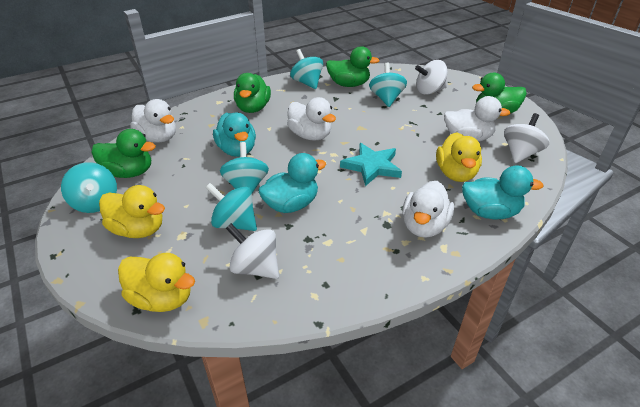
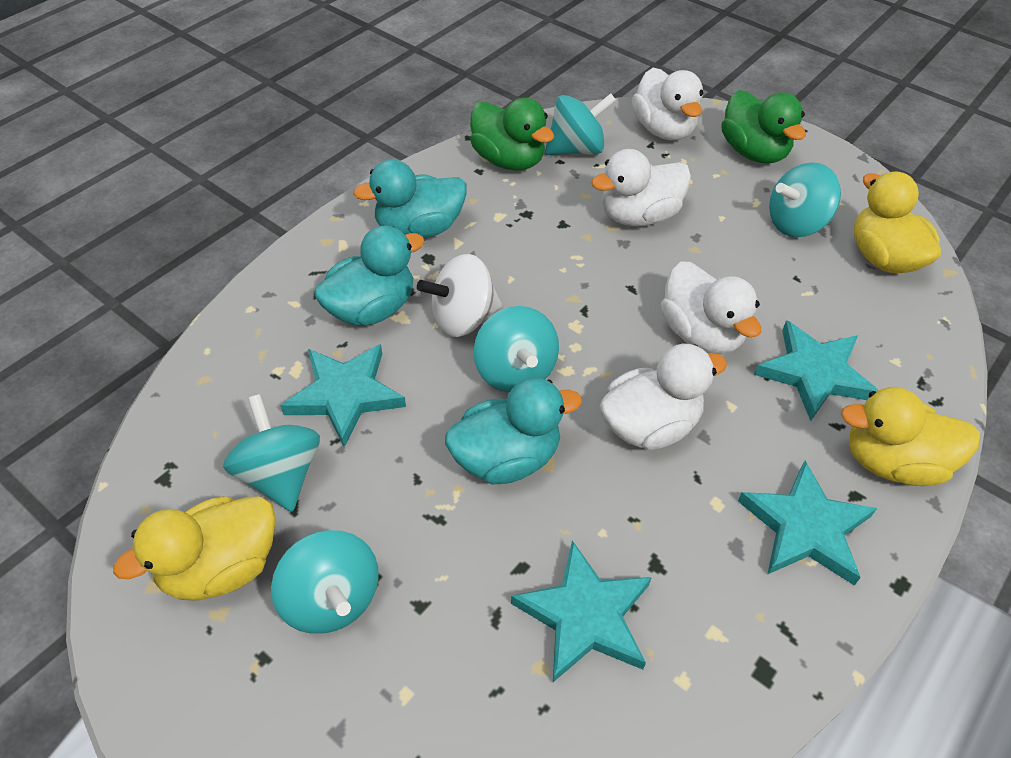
green duck: [91,129,156,178] [234,73,271,113] [326,46,380,87] [472,73,527,114] = 4 -> [470,98,554,171] [721,90,806,164] = 2
turquoise star: [340,143,402,186] = 1 -> [280,344,406,447] [511,540,652,682] [738,461,877,586] [754,320,878,421] = 4
white spinning top: [226,223,279,279] [415,60,447,95] [504,113,549,163] = 3 -> [417,254,502,337] = 1

